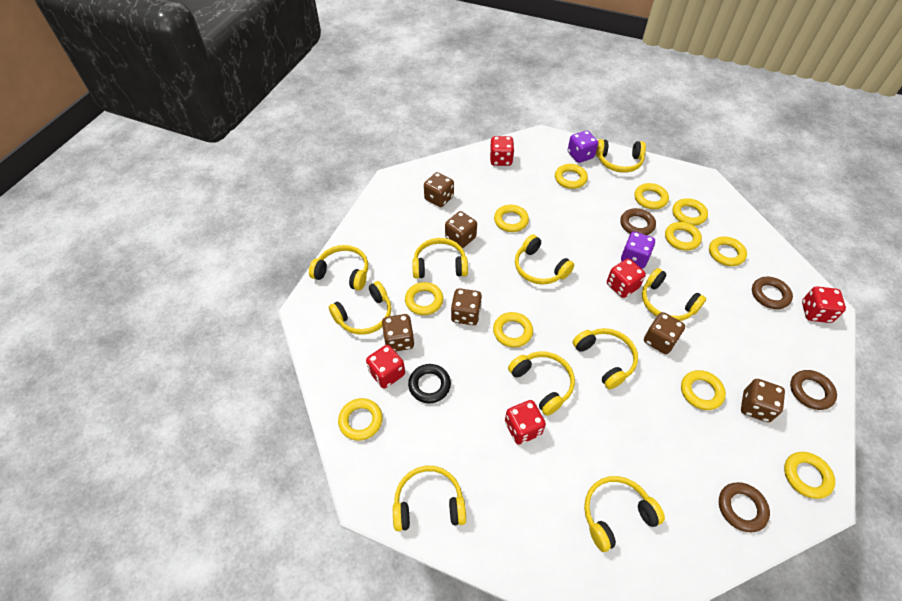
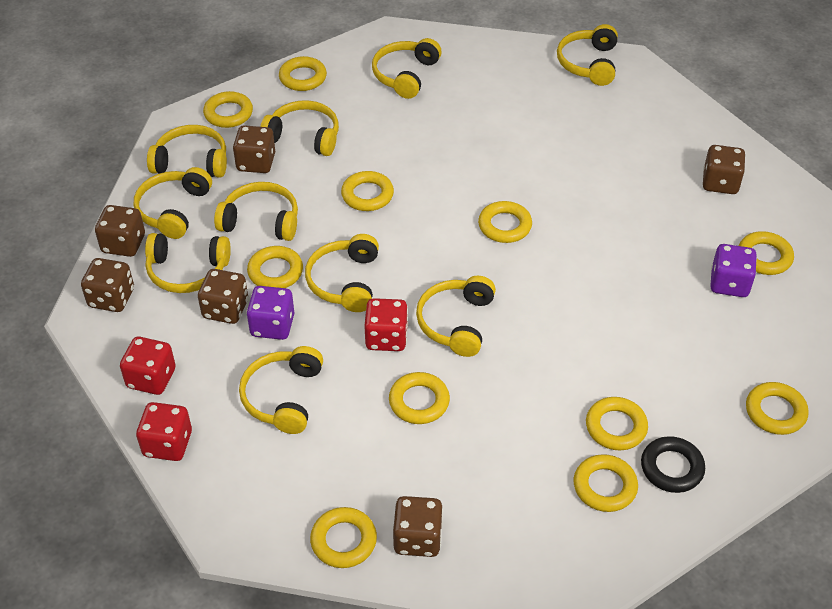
brown ring: [620,208,656,235] [719,482,770,532] [752,277,793,309] [790,370,837,410] = 4 -> none = 0
red dice: [366,345,405,389] [490,136,514,166] [505,400,546,445] [607,259,646,298] [802,286,846,323] = 5 -> [120,337,176,395] [136,402,192,461] [364,298,408,351] = 3

